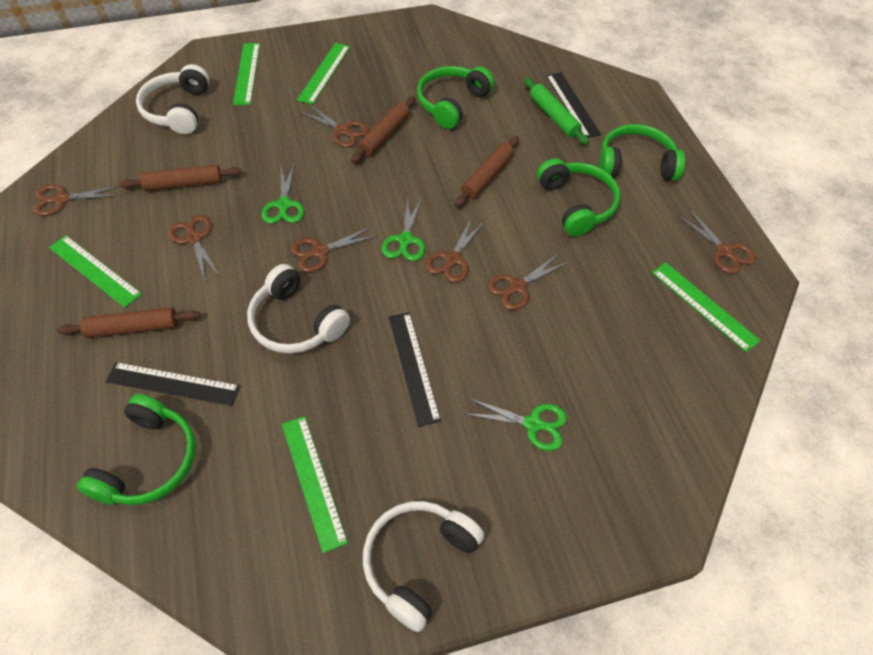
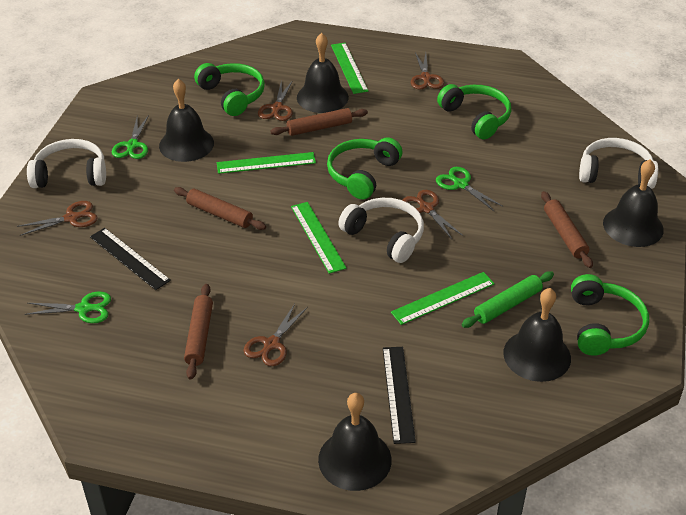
black bell: none = 0 -> [159,79,214,162] [297,33,349,113] [318,393,392,491] [503,288,571,382] [603,159,664,247] = 5
black ruler: [106,362,240,406] [389,312,441,427] [546,72,601,138] = 3 -> [90,228,171,290] [383,347,416,444] = 2
brown scissors: [33,184,120,216] [168,215,220,280] [290,226,378,273] [300,104,369,147] [425,217,485,283] [487,254,569,310] [679,210,756,274] = 7 -> [17,201,98,236] [243,304,308,366] [258,80,293,121] [402,190,463,239] [411,53,444,89] = 5
green ruler: [49,235,142,308] [233,43,260,105] [282,416,348,553] [297,43,350,105] [652,262,761,352] = 5 -> [217,152,316,174] [291,202,347,274] [331,43,368,94] [391,272,495,325] = 4

